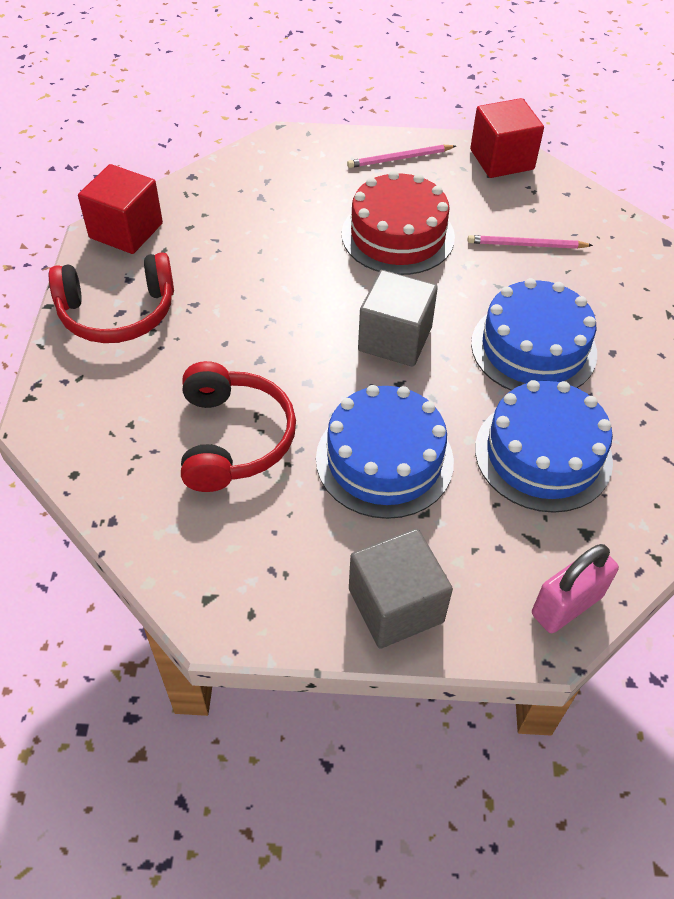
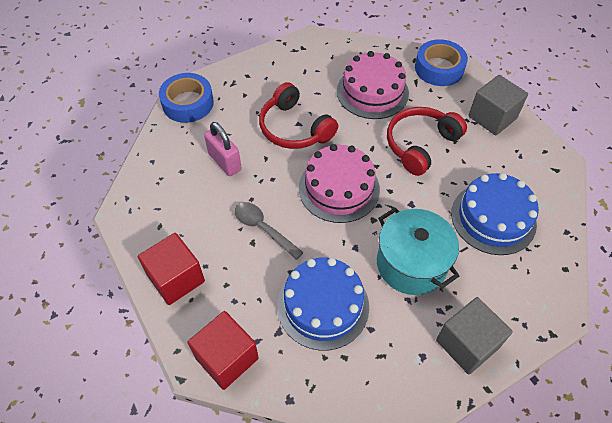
blue cake: [316,385,454,519] [471,278,597,391] [475,380,613,513] = 3 -> [277,258,369,350] [451,173,539,255] = 2
blue tape: none = 0 -> [159,73,214,123] [415,39,468,86] = 2
grey spoon: none = 0 -> [234,202,304,260] = 1
pink cake: none = 0 -> [299,144,380,223] [337,51,409,119] = 2
pink pencil: [347,145,456,168] [468,235,593,249] = 2 -> none = 0
red cake: [342,171,455,275] = 1 -> none = 0
turquoise pot: none = 0 -> [377,208,459,295] = 1

